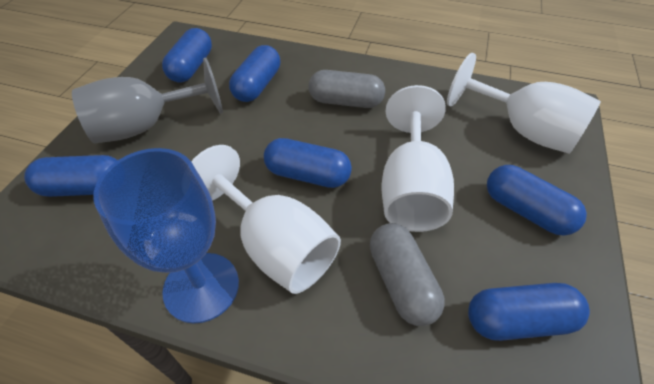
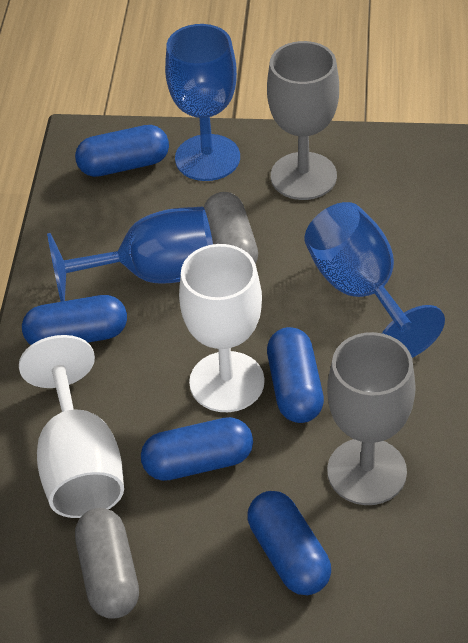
blue capsule: [24,155,117,197] [162,28,212,82] [229,45,280,102] [264,138,352,188] [468,283,590,341] [487,165,587,236] = 6 -> [22,295,127,345] [75,125,169,177] [141,417,253,481] [248,491,331,595] [267,327,324,423] = 5
blue goblet: [93,148,239,324] = 1 -> [47,207,213,302] [165,24,240,181] [305,202,445,358] = 3
grey goblet: [72,58,223,144] = 1 -> [267,41,339,200] [327,332,416,505] = 2
white goblet: [191,145,341,294] [381,85,454,232] [447,53,601,154] = 3 -> [19,335,124,518] [179,244,265,412] = 2

